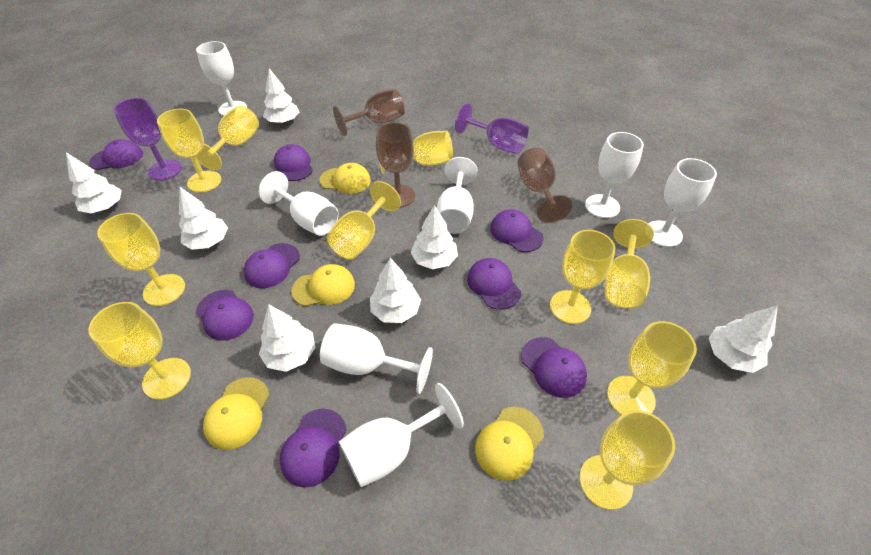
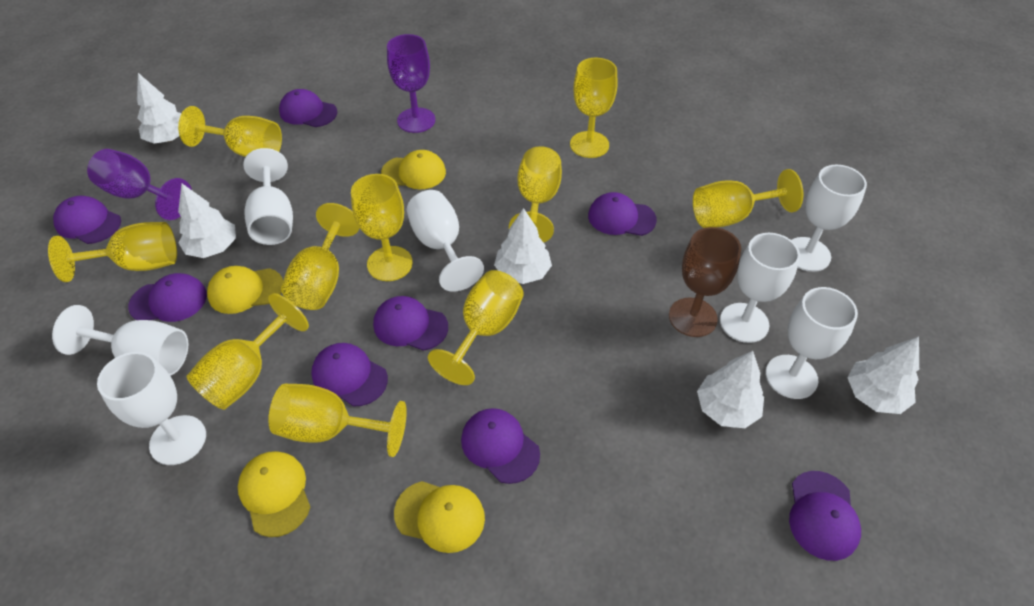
brown goblet: [333,89,405,136] [376,122,415,208] [517,148,572,223] = 3 -> [669,227,741,337] = 1
white tree: [66,152,122,213] [179,187,228,250] [259,304,316,372] [263,68,299,124] [370,258,421,323] [411,205,458,269] [709,305,778,373] = 7 -> [137,73,181,144] [178,183,236,258] [494,208,552,284] [697,351,764,428] [847,336,919,414] = 5

